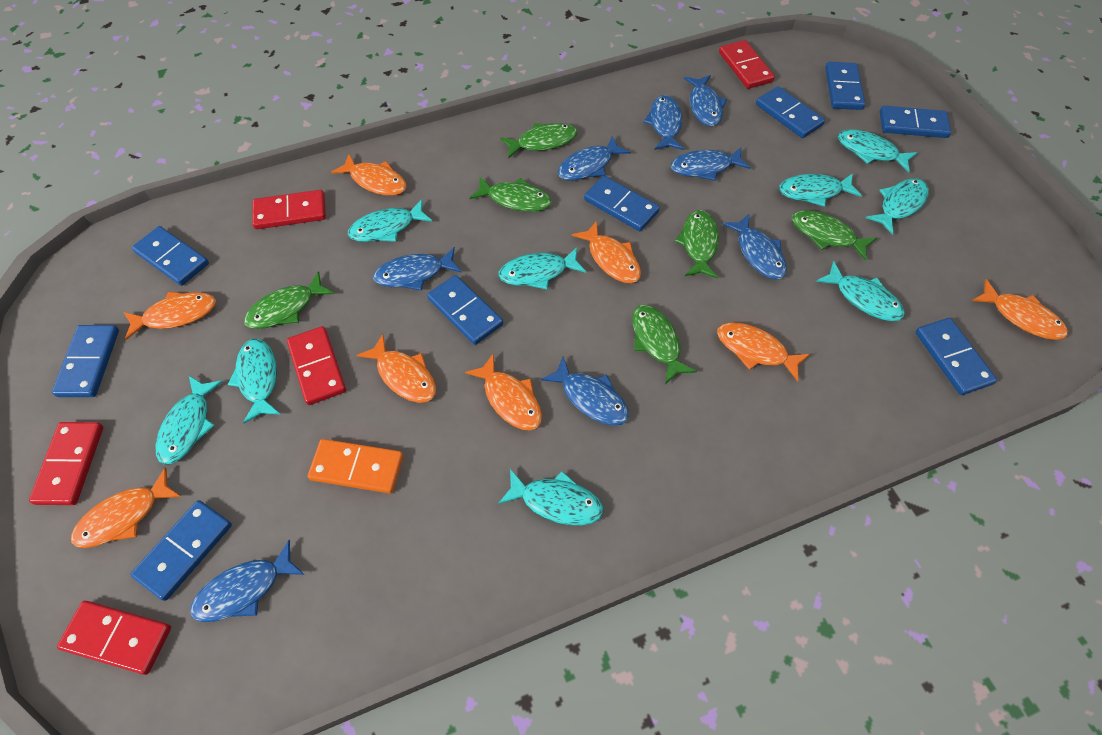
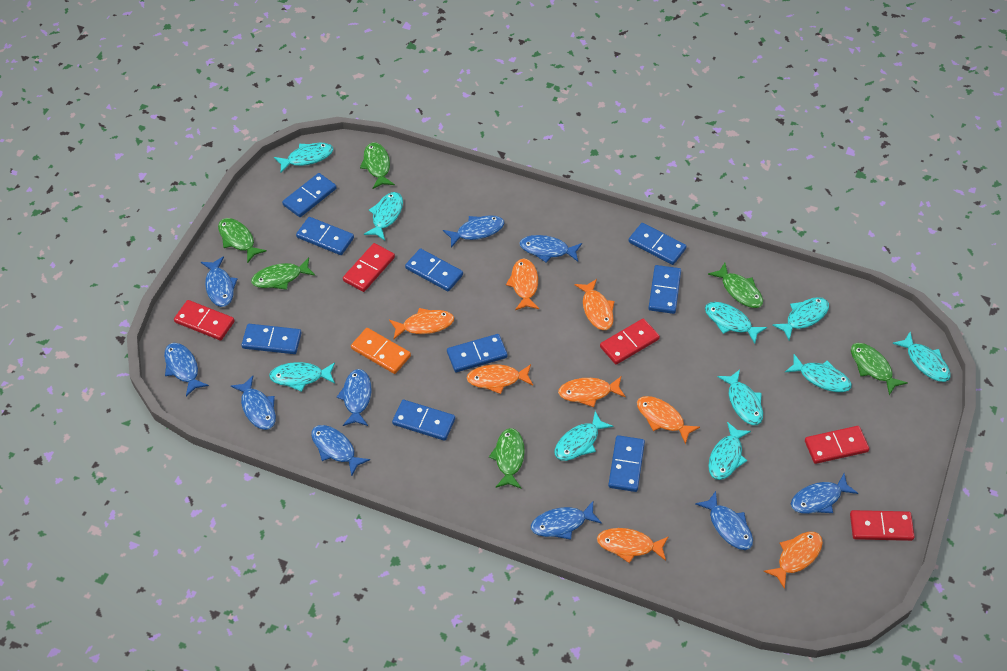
blue fish: [190,540,305,622] [373,247,462,291] [540,357,629,426] [558,136,630,181] [643,95,684,150] [671,147,751,181] [684,75,727,126] [722,214,787,279] = 8 -> [164,343,209,396] [201,256,238,307] [231,376,276,430] [311,425,370,476] [337,369,371,426] [443,215,504,247] [519,235,582,263] [531,501,602,540] [695,491,753,550] [791,474,858,514] = 10
turquoise fish: [155,376,223,465] [228,339,281,424] [348,199,433,242] [498,247,586,289] [498,469,603,525] [779,173,862,207] [816,261,905,321] [838,129,918,172] [866,178,929,235] = 9 -> [269,362,335,392] [274,143,333,173] [364,192,403,240] [555,411,613,461] [705,302,767,344] [708,422,751,480] [717,370,763,425] [772,297,829,340] [785,354,852,392] [892,332,951,382] = 10

